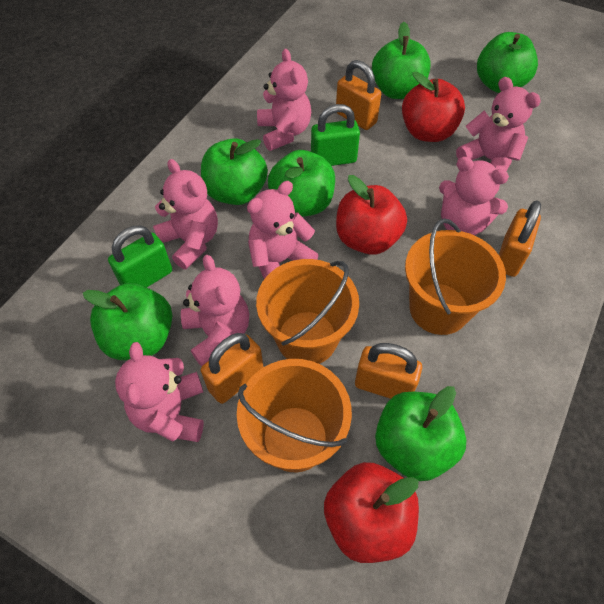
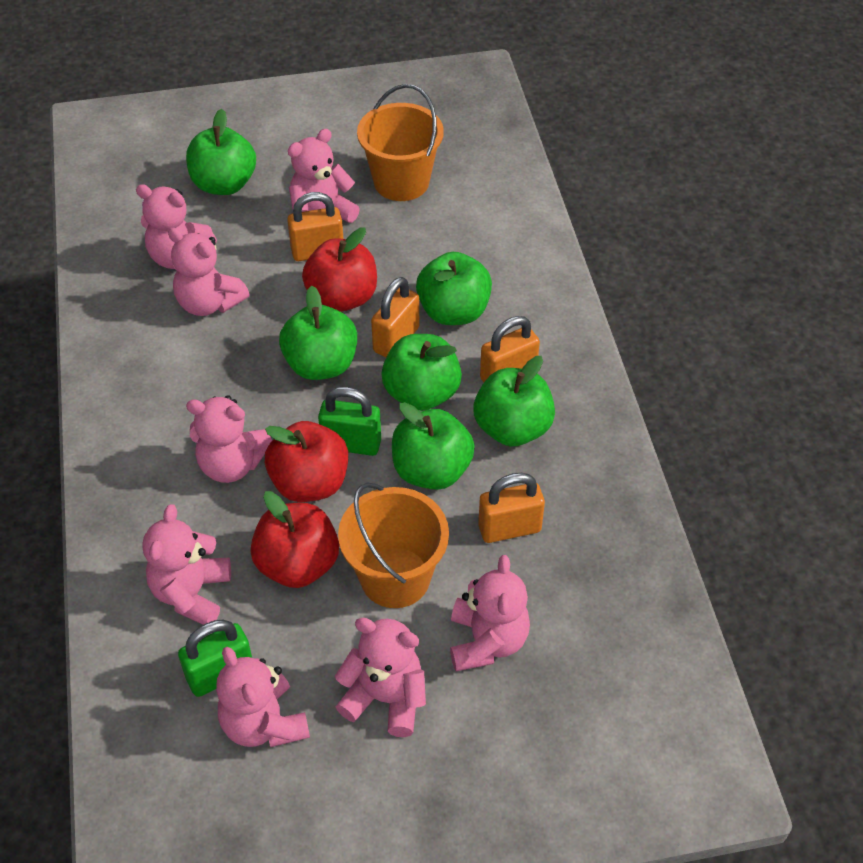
orange bucket: [237,359,352,472] [256,259,359,364] [405,218,506,335] = 3 -> [338,483,449,608] [357,84,444,201] = 2
pink teddy bear: [115,342,204,442] [153,159,218,269] [181,255,249,367] [247,181,319,279] [257,49,311,151] [439,157,509,236] [456,77,541,171] = 7 -> [136,184,217,269] [142,504,231,625] [168,228,249,316] [186,395,272,483] [216,647,310,747] [288,129,360,223] [335,618,426,737] [450,555,530,671] = 8

